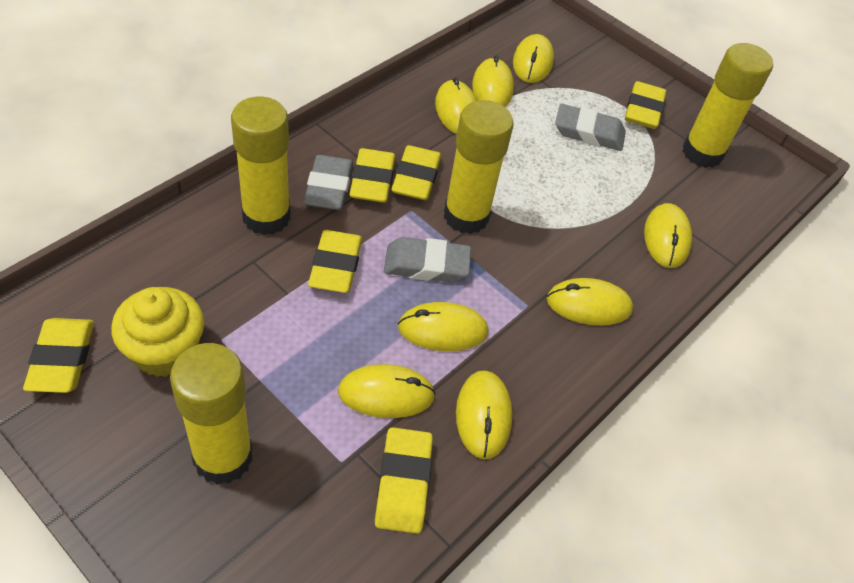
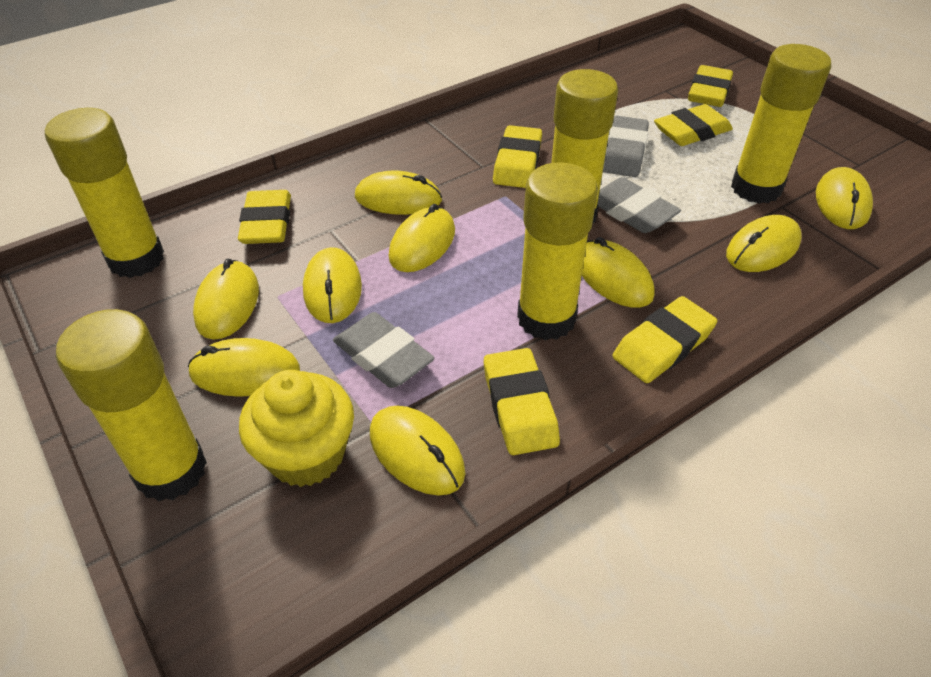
yellow glue stick: [170,343,253,485] [231,97,291,235] [444,100,514,234] [683,43,773,168] = 4 -> [45,108,164,278] [56,309,207,502] [517,163,598,340] [551,69,618,224] [731,44,831,204] = 5
yellow mouse: [338,364,436,418] [398,302,489,351] [435,78,477,134] [456,370,513,459] [472,55,514,107] [513,34,554,83] [547,278,633,326] [644,203,692,268] = 8 -> [188,338,300,397] [193,259,259,339] [303,247,362,323] [355,170,442,215] [370,406,465,496] [389,204,455,272] [582,237,655,308] [726,215,802,272] [816,167,873,229] = 9

